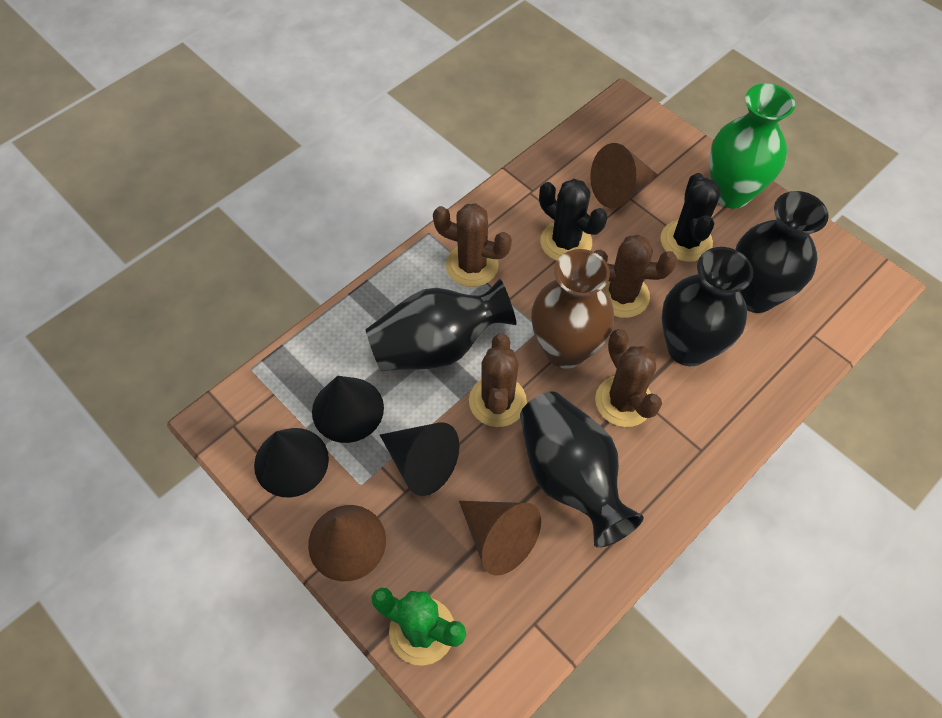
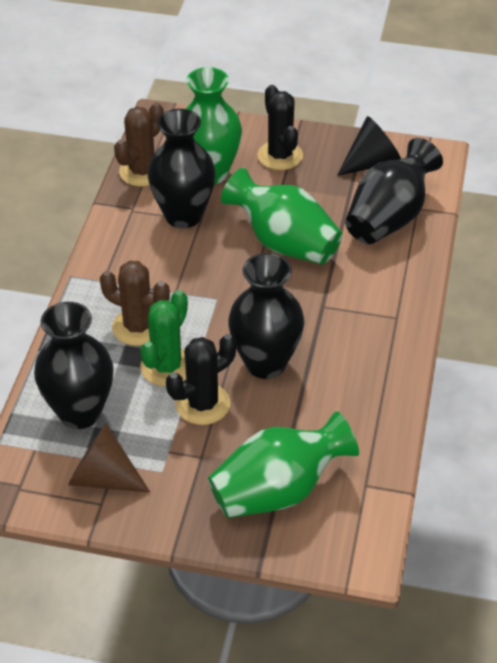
black cone: [254,428,329,497] [312,376,384,443] [380,422,459,496] = 3 -> [337,116,401,176] = 1
brown cactus: [433,204,512,287] [469,334,527,427] [594,234,677,318] [595,329,662,427] = 4 -> [100,261,170,346] [114,103,164,186] = 2
brown cone: [308,505,386,581] [459,501,541,576] [590,143,658,208] = 3 -> [68,423,150,493] = 1
brown vase: [531,249,614,369] = 1 -> none = 0
green vase: [709,83,795,209] = 1 -> [185,67,242,184] [208,411,359,518] [221,168,342,264] = 3

